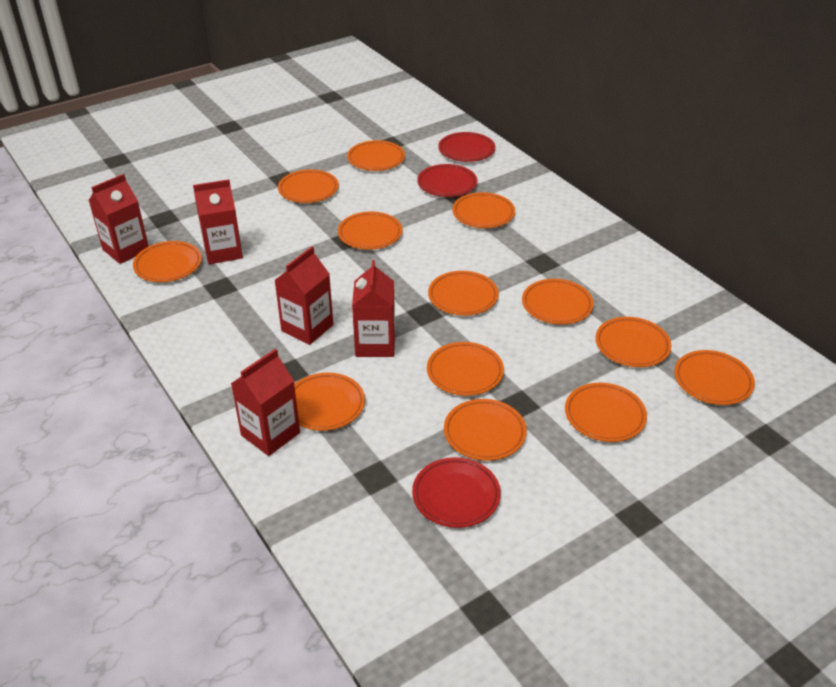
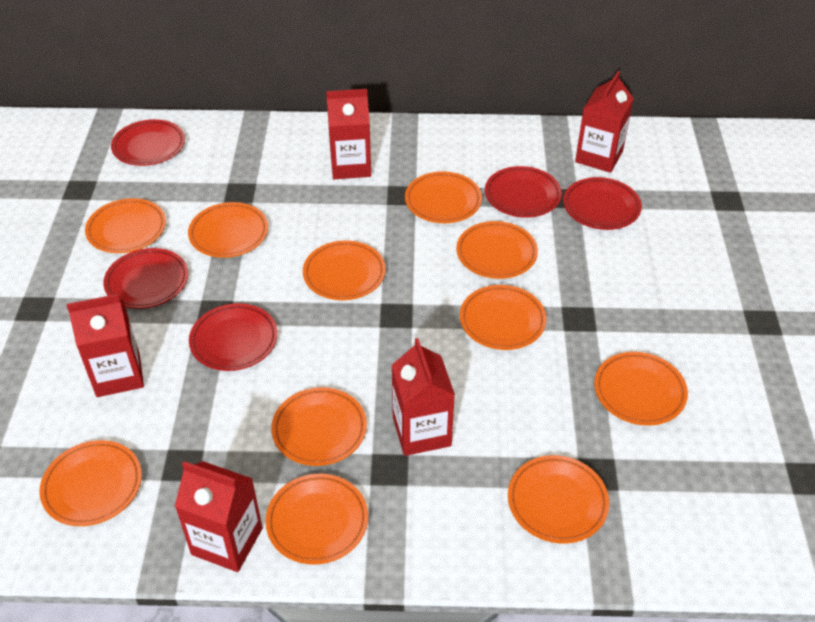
orange plate: [133,241,202,282] [278,169,339,203] [294,373,365,431] [338,212,402,250] [347,140,405,171] [427,342,504,396] [428,271,498,316] [444,399,527,461] [452,192,515,228] [522,279,594,325] [565,383,647,442] [595,317,671,367] [674,350,755,405] = 13 -> [39,440,142,526] [85,198,166,253] [188,202,268,258] [265,474,368,564] [271,387,367,466] [303,240,386,300] [405,171,482,223] [456,221,538,279] [460,285,546,350] [508,455,609,544] [594,352,688,426] = 11
red plate: [412,457,501,528] [417,164,477,197] [438,132,495,162] = 3 -> [103,248,188,309] [111,119,185,166] [189,303,278,371] [485,166,562,218] [563,177,642,230] = 5

